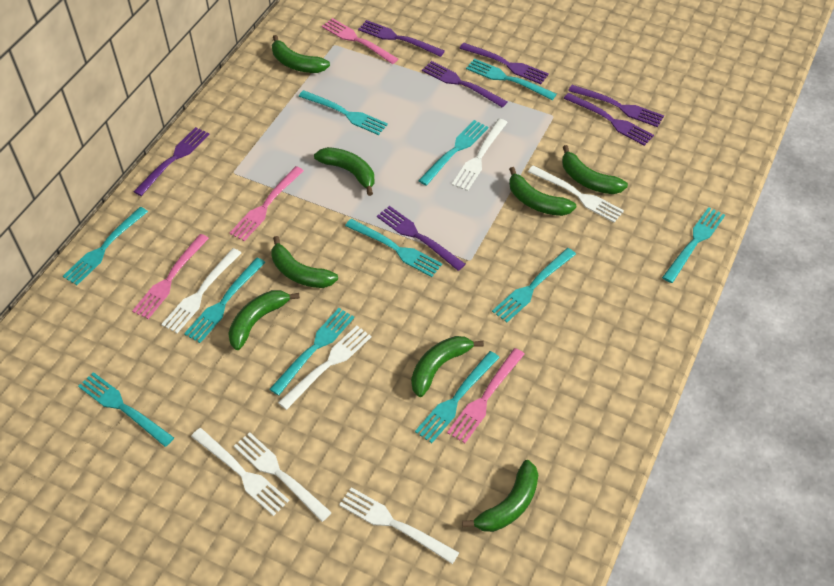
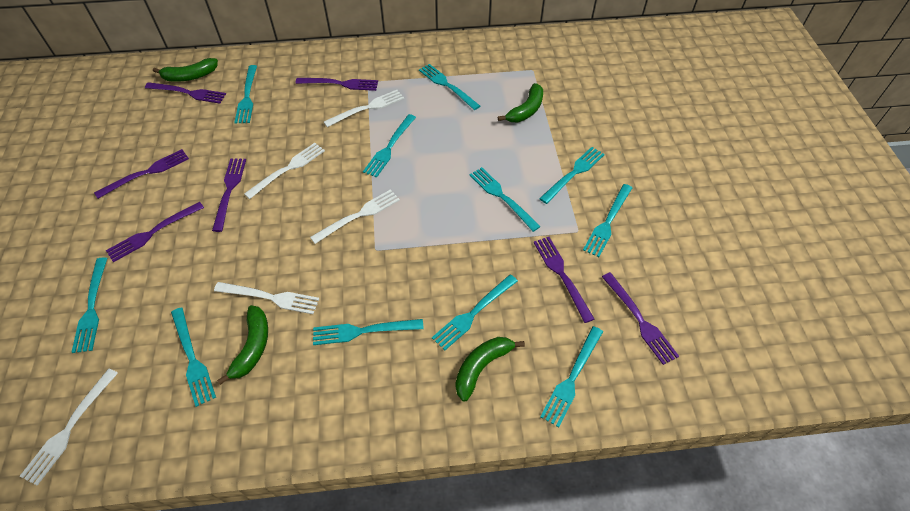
green banana: [228,290,300,350] [271,236,338,288] [272,35,330,73] [314,147,375,196] [411,336,484,397] [462,460,538,532] [509,167,576,216] [562,145,628,194] = 8 -> [153,58,218,82] [217,305,268,385] [456,337,525,402] [498,83,543,122] = 4
pink fork: [132,234,209,319] [230,166,304,241] [322,18,398,64] [447,348,524,443] = 4 -> none = 0
white fork: [161,248,241,333] [191,428,289,516] [234,432,332,522] [278,326,372,410] [339,487,459,564] [452,119,508,191] [528,165,624,223] = 7 -> [19,369,118,486] [214,282,319,314] [244,143,325,199] [310,189,400,244] [324,90,404,127] = 5

